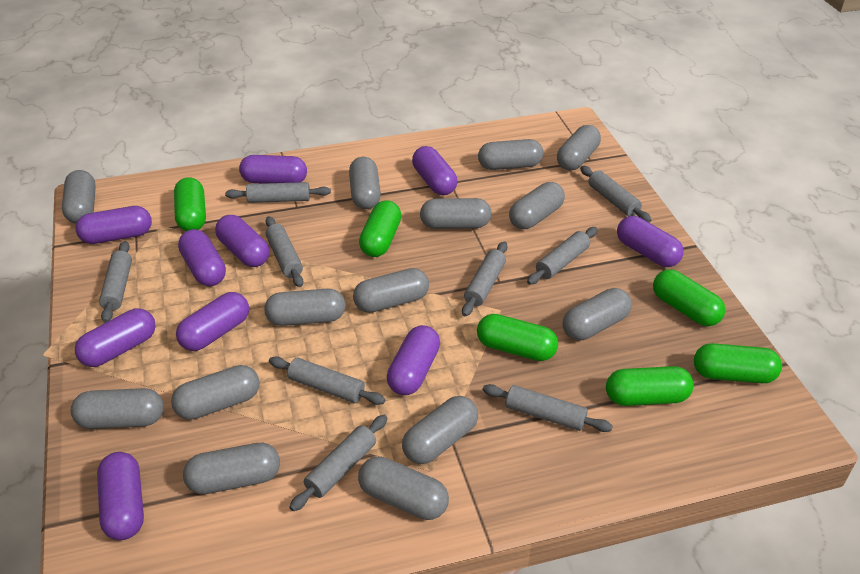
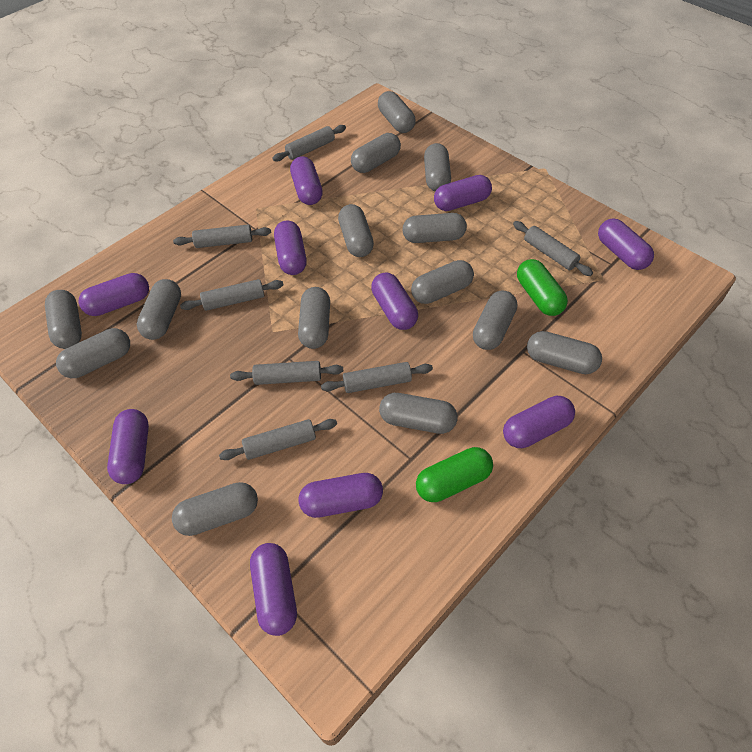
green capsule: [174,177,206,231] [359,200,401,257] [477,314,558,361] [606,366,694,406] [653,269,725,326] [694,343,782,383] = 6 -> [416,447,493,502] [517,259,568,316] = 2
grey rolling pin: [99,241,132,323] [225,182,331,203] [265,216,304,287] [269,356,385,405] [290,415,387,511] [462,241,507,316] [483,384,613,432] [527,227,598,285] [580,166,651,223] = 9 -> [173,225,271,248] [180,279,283,311] [219,419,337,460] [230,361,343,385] [272,125,346,162] [321,362,433,393] [513,221,593,276] = 7

